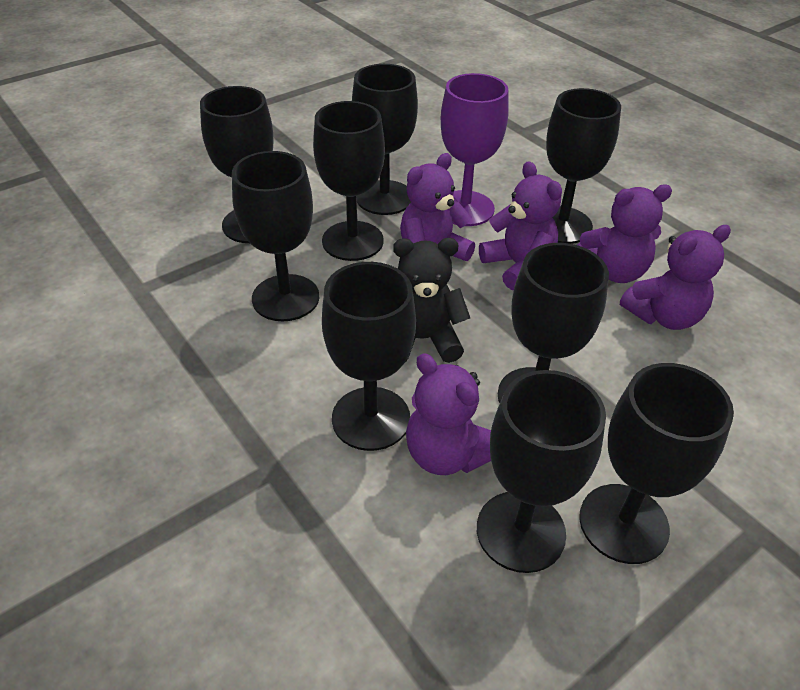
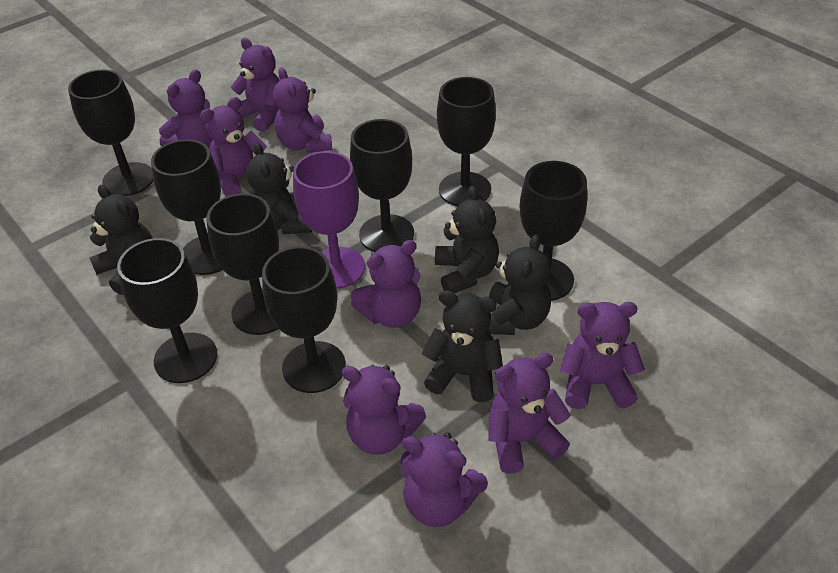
black goblet: [200,86,273,243] [232,151,319,321] [313,101,385,261] [322,262,416,451] [352,64,418,215] [477,370,606,573] [498,243,609,403] [546,88,621,244] [579,363,734,564] = 9 -> [68,69,154,196] [117,238,217,383] [151,139,222,275] [206,193,279,335] [262,246,346,393] [350,119,414,252] [437,77,496,206] [520,161,587,301] = 8
black teddy bear: [393,238,470,363] = 1 -> [90,185,153,295] [246,142,312,234] [422,290,503,402] [435,186,499,293] [488,234,551,335] = 5
purple teddy bear: [400,153,475,261] [406,353,491,475] [479,161,562,290] [577,185,672,283] [620,225,731,330] = 5 -> [159,70,213,147] [200,97,267,197] [231,38,280,132] [273,67,332,153] [342,365,426,455] [351,240,421,328] [400,432,488,527] [488,353,571,474] [560,302,645,409] = 9

